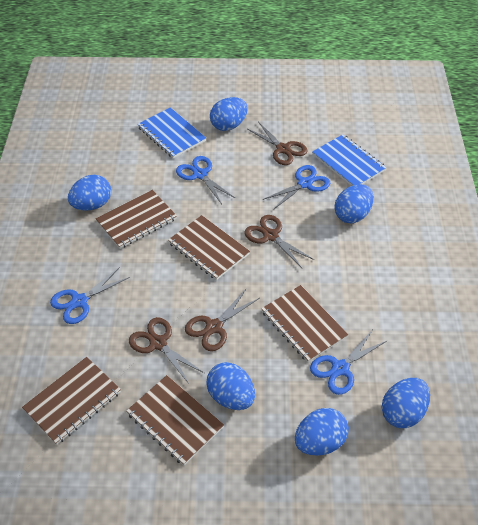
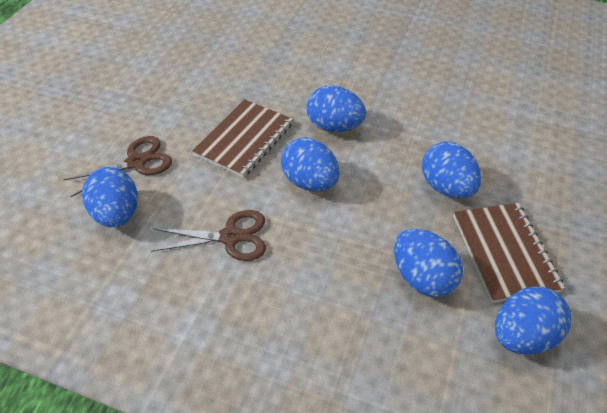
blue notebook: [137,107,206,158] [312,134,387,186] = 2 -> none = 0
blue scissors: [50,267,130,324] [176,156,235,204] [263,165,331,210] [310,331,388,395] = 4 -> none = 0
brown notebook: [22,357,121,445] [96,190,177,249] [126,375,224,465] [168,215,250,280] [261,285,348,362] = 5 -> [192,99,293,178] [453,203,565,303] = 2
brown scissors: [129,317,204,385] [185,289,260,351] [244,215,314,268] [247,123,307,165] = 4 -> [64,136,172,197] [151,210,266,261] = 2

